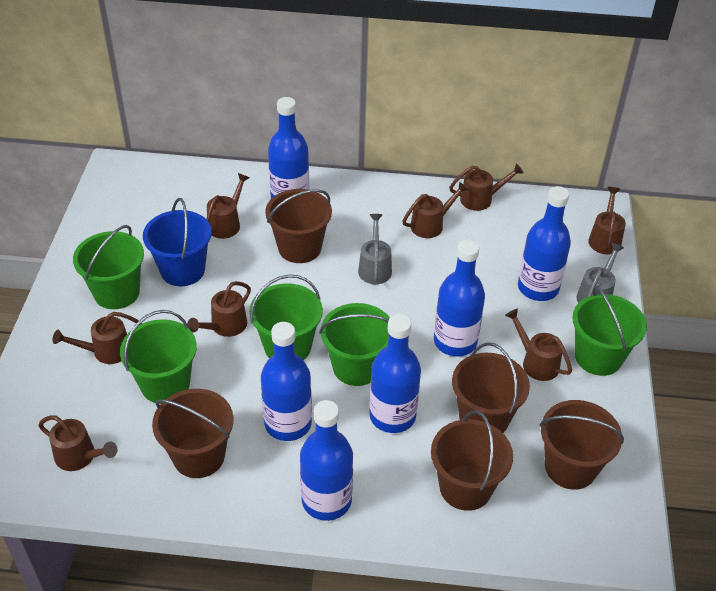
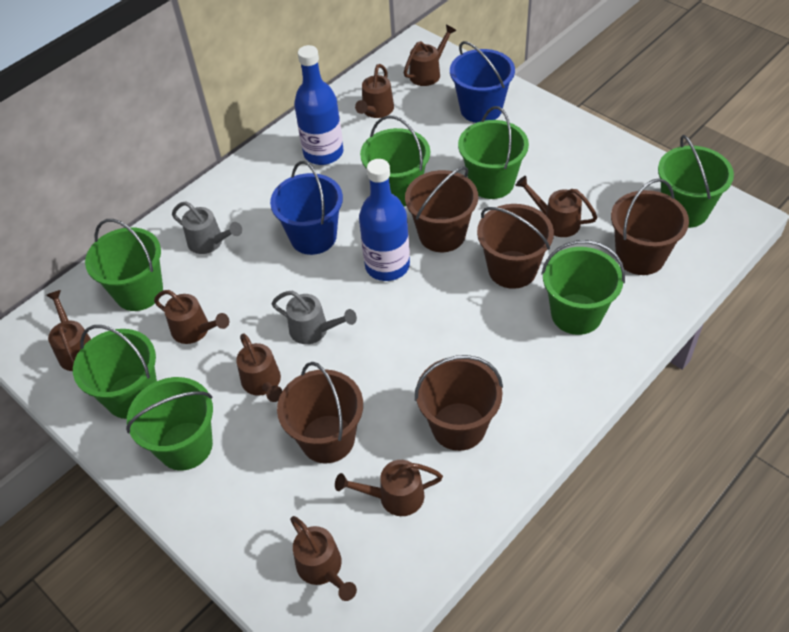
blue bottle: [261,322,312,441] [268,97,309,199] [300,400,353,521] [369,314,421,433] [434,240,485,357] [518,186,571,301] = 6 -> [294,45,343,165] [359,159,410,281] = 2
blue bucket: [143,198,212,286] = 1 -> [270,161,343,255] [450,41,515,123] = 2
green bucket: [73,225,144,309] [120,310,197,404] [249,275,323,360] [319,303,390,386] [572,286,647,376] = 5 -> [73,325,157,419] [85,219,163,311] [126,377,213,470] [360,115,430,206] [458,106,529,199] [541,240,625,335] [658,135,734,228] = 7

